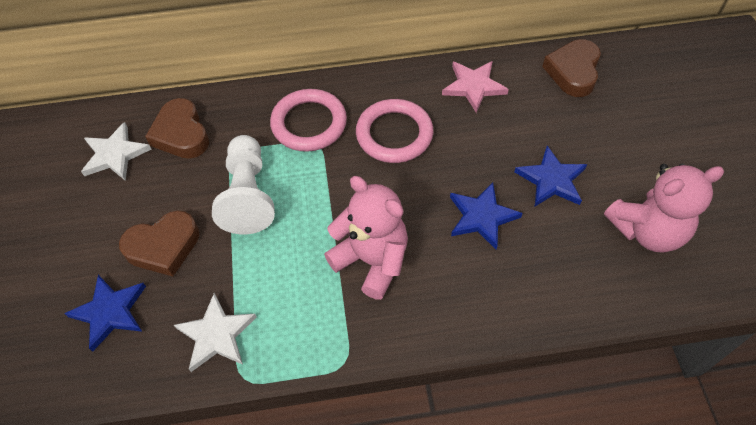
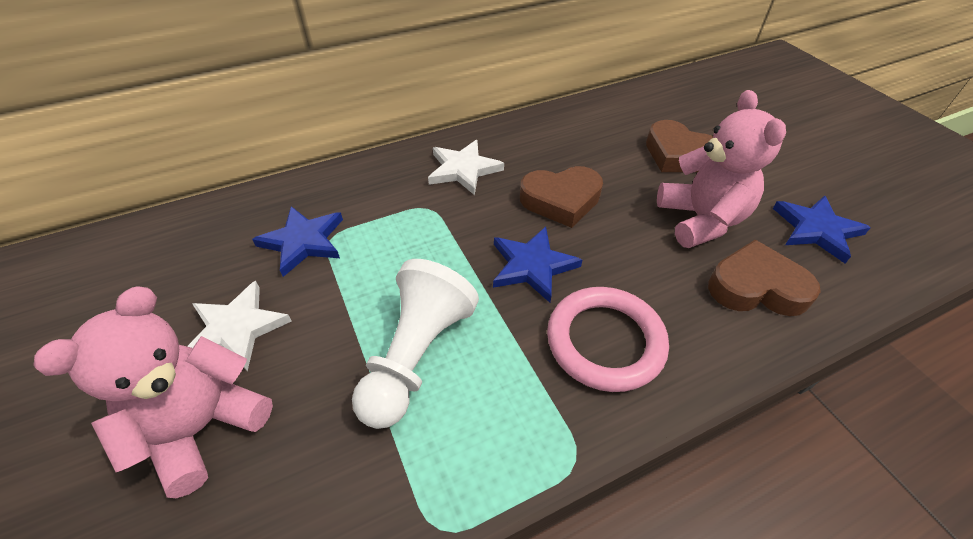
pink ring: [270,89,347,152] [356,99,434,163] = 2 -> [547,287,669,392] = 1
pink star: [442,61,509,113] = 1 -> none = 0

